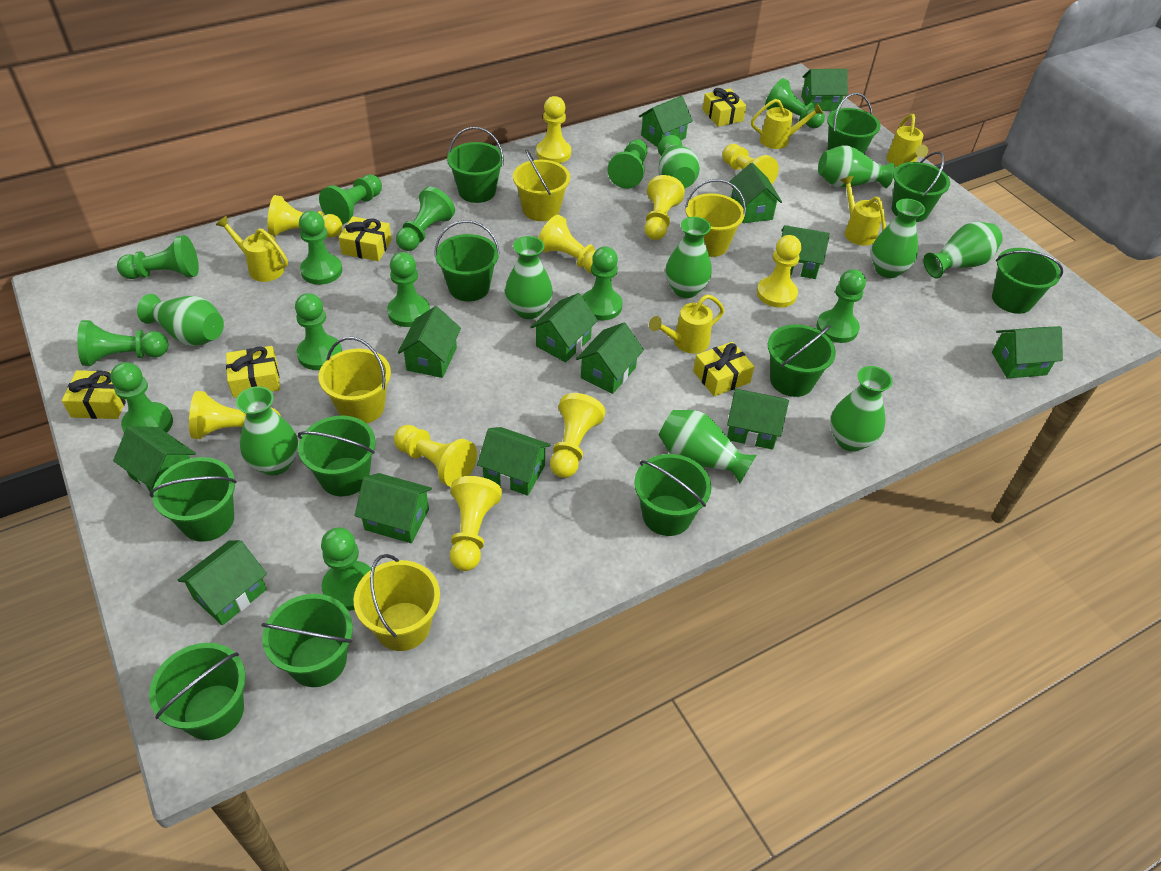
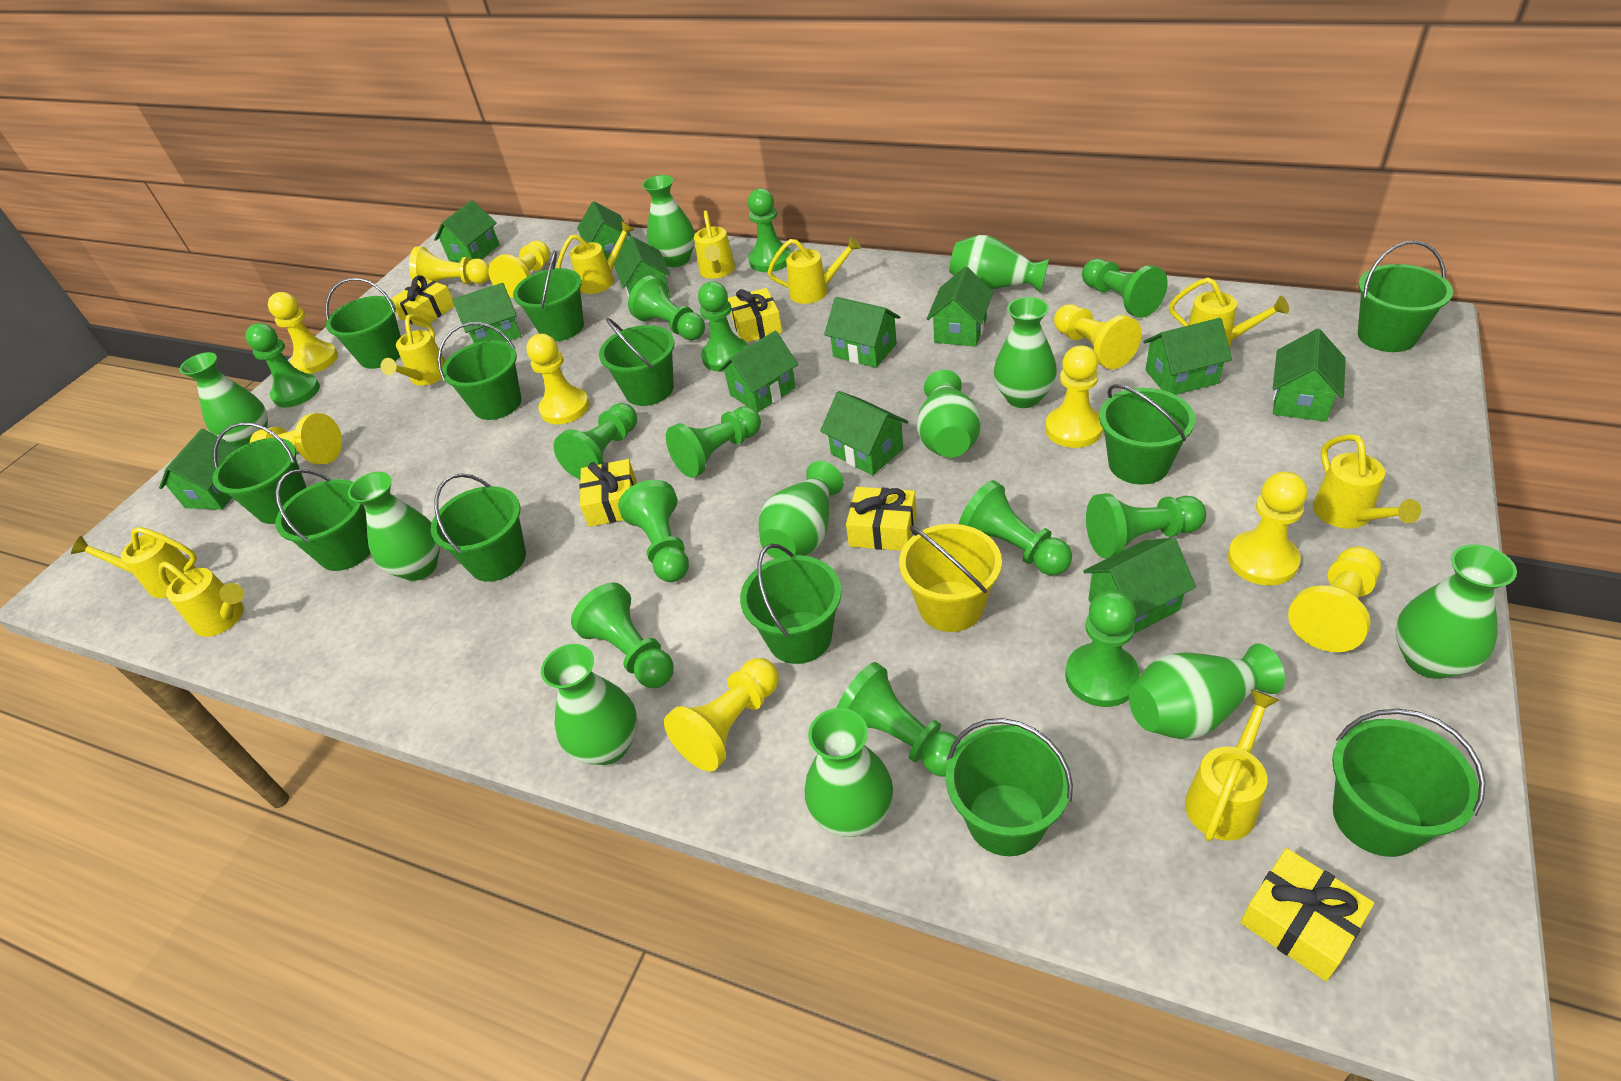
green bucket: [149,457,237,542] [149,643,246,740] [261,594,353,687] [298,416,376,496] [434,220,500,301] [447,127,504,203] [634,454,712,536] [768,324,836,397] [827,93,881,153] [891,152,950,222] [992,248,1063,314] = 11 -> [212,422,307,524] [275,469,371,571] [325,278,401,369] [431,473,526,582] [438,322,521,420] [513,251,584,341] [599,318,675,406] [740,544,842,664] [946,718,1073,856] [1099,384,1195,485] [1332,709,1486,857] [1358,241,1453,352] = 12
green house: [113,426,196,492] [177,540,267,625] [355,473,432,543] [398,306,461,378] [477,427,550,496] [530,293,598,362] [576,323,644,394] [639,96,693,147] [727,389,789,450] [729,163,782,223] [781,225,830,279] [801,69,848,111] [992,326,1063,378] = 13 -> [159,429,238,510] [434,200,500,263] [452,283,522,343] [577,201,631,260] [614,236,671,298] [718,331,798,413] [820,391,909,476] [824,297,900,368] [927,267,993,347] [1083,538,1196,634] [1143,318,1232,395] [1273,329,1346,422] = 12
green vase: [137,294,224,346] [236,386,298,475] [505,236,553,319] [658,135,700,188] [659,410,756,484] [665,217,712,298] [818,145,895,188] [830,366,893,452] [871,199,925,278] [923,222,1003,278] = 10 -> [179,352,268,448] [348,472,440,581] [541,644,638,765] [642,175,695,267] [759,461,844,559] [804,708,893,837] [917,370,981,458] [949,235,1049,293] [993,297,1057,408] [1129,644,1285,740] [1396,544,1517,679] = 11
yellow bucket: [318,337,391,423] [354,554,440,651] [513,149,570,221] [685,179,746,257] = 4 -> [899,524,1002,632] = 1
yellow watering can: [216,216,288,282] [649,294,724,354] [751,99,823,149] [841,176,886,246] [886,114,928,167] = 5 -> [71,527,197,598] [158,561,244,637] [381,314,446,386] [556,221,635,294] [694,210,735,279] [768,236,861,304] [1169,277,1289,347] [1185,689,1279,841] [1313,434,1421,529] = 9

